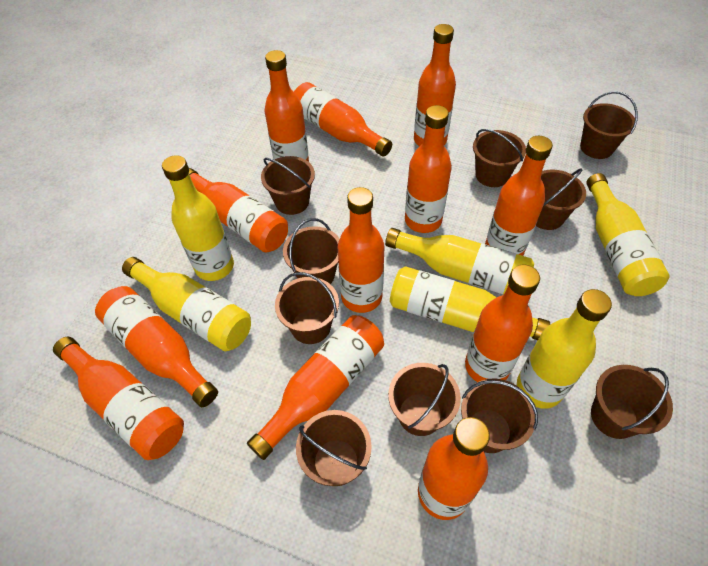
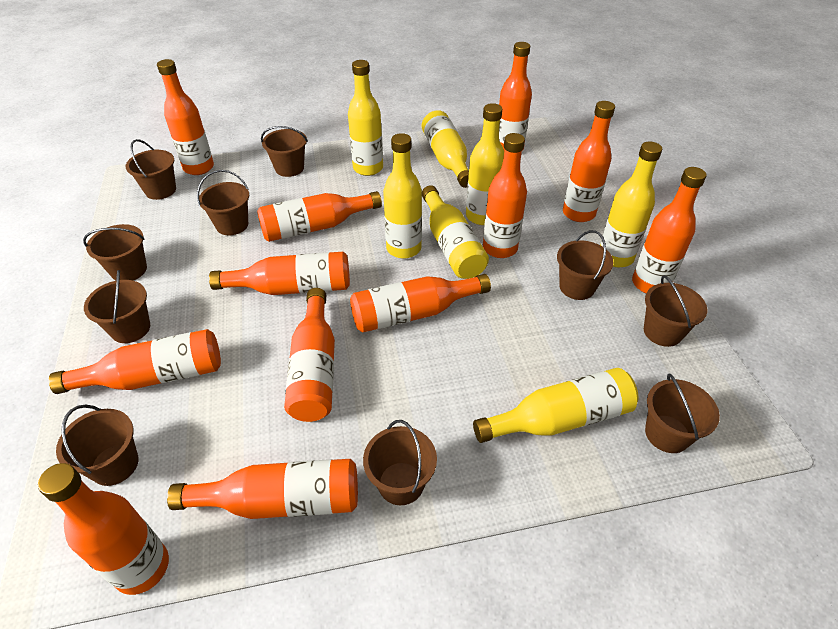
yellow bottle: [122,257,251,351] [162,155,234,281] [385,228,534,294] [390,266,550,340] [517,289,612,409] [586,173,669,296] = 6 -> [348,60,383,176] [383,133,422,259] [422,110,469,188] [422,185,489,279] [466,103,504,225] [473,368,638,443] [600,141,662,267] = 7

